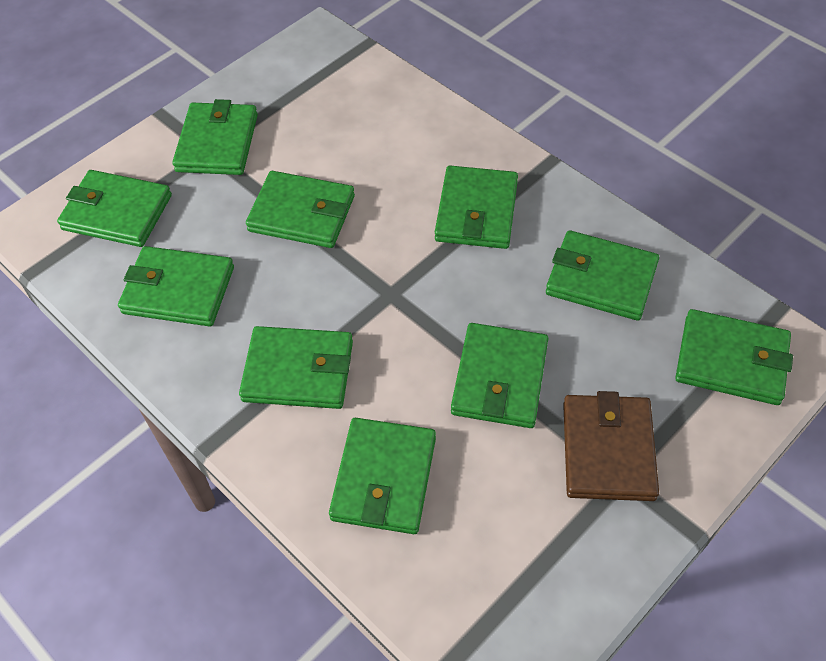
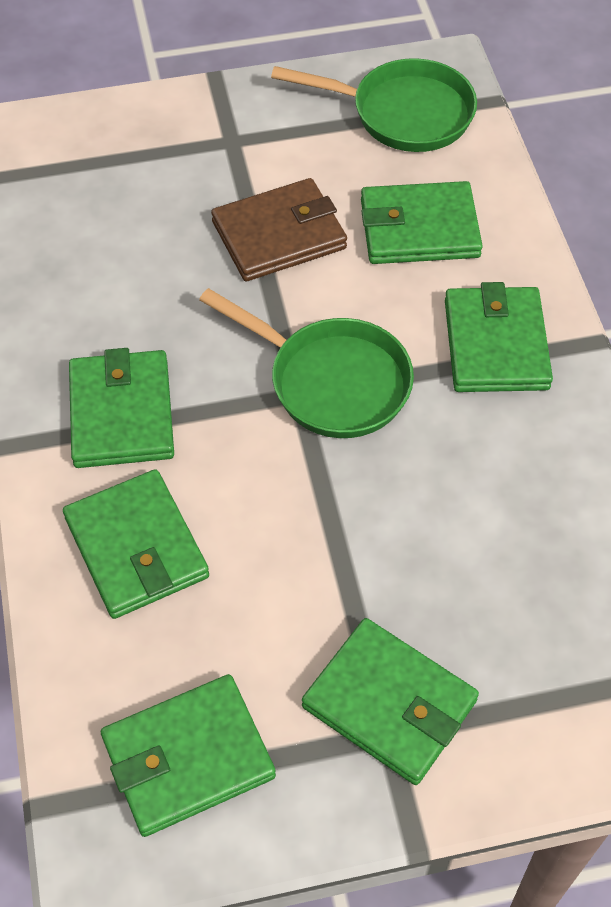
green pan: none = 0 -> [199,288,414,438] [271,58,477,152] = 2
green wallet: [57,170,172,247] [118,246,234,327] [172,99,258,175] [239,326,353,409] [246,171,355,248] [329,418,436,534] [435,166,518,249] [451,323,548,428] [546,230,659,321] [675,309,793,405] = 10 -> [63,469,209,619] [69,348,174,468] [101,674,276,837] [302,618,479,785] [361,181,483,264] [445,282,553,392] = 6

